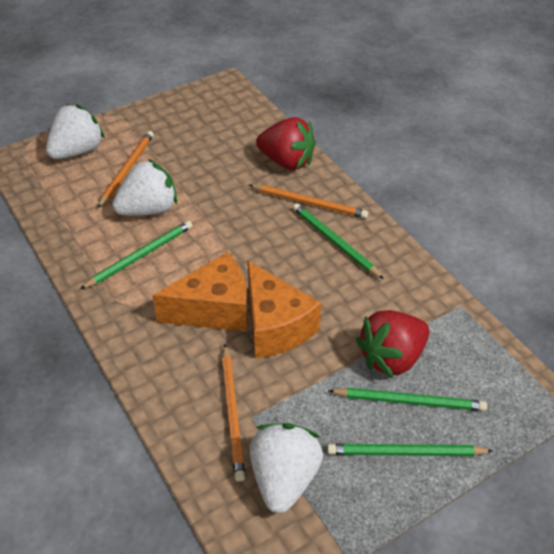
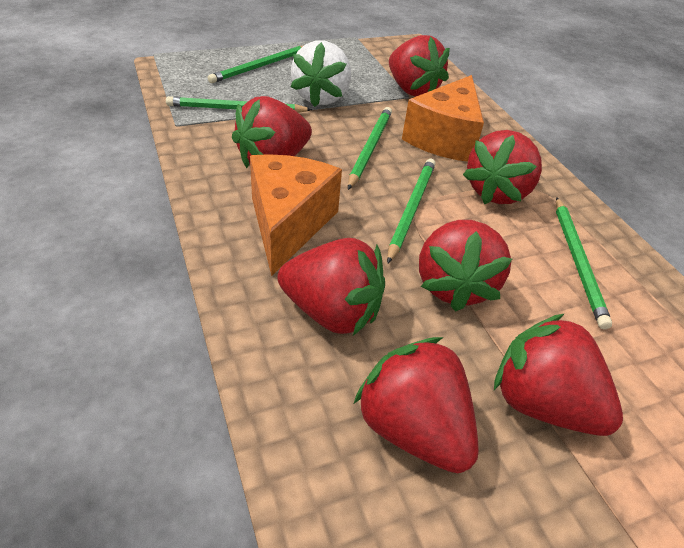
green pencil: [80,221,193,289] [293,203,384,279] [327,444,493,456] [328,388,487,411] = 4 -> [166,96,313,113] [208,46,303,83] [348,107,392,190] [387,159,436,263] [556,197,612,329] = 5
orange pencil: [98,131,154,208] [222,345,245,482] [249,185,368,218] = 3 -> none = 0
red strawberry: [256,117,316,170] [356,310,430,378] = 2 -> [232,96,312,168] [278,238,385,336] [354,337,479,473] [389,35,450,97] [419,220,512,312] [463,130,542,204] [494,314,623,436] = 7
white strawberry: [46,104,105,159] [112,159,177,216] [249,423,323,513] = 3 -> [291,41,351,107] = 1

